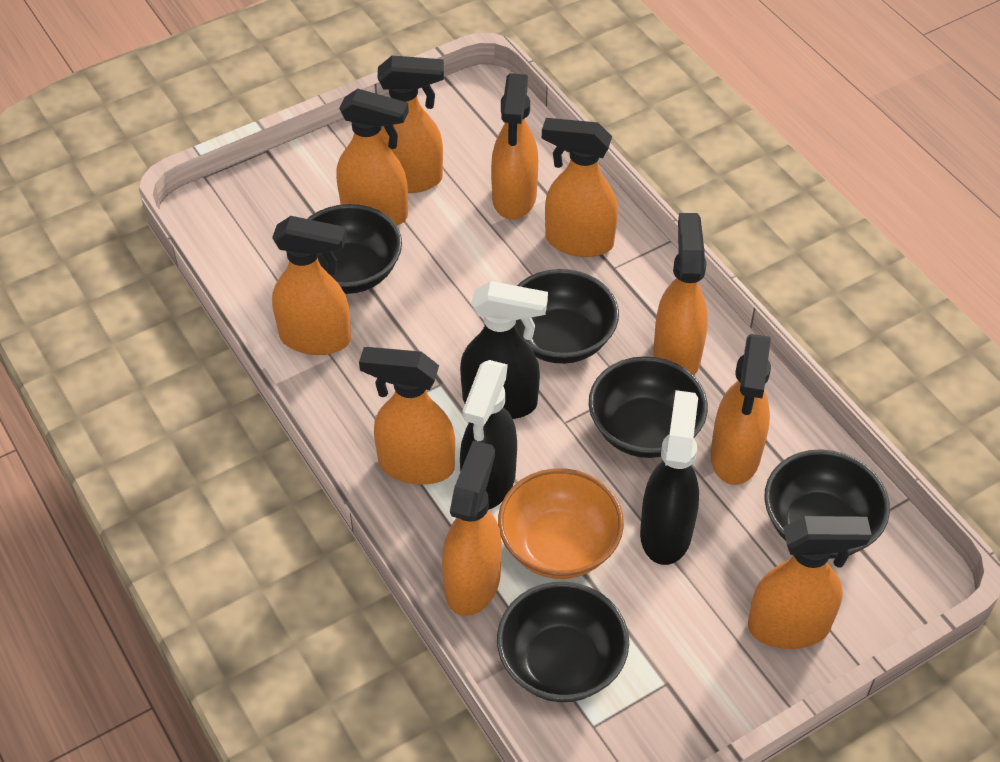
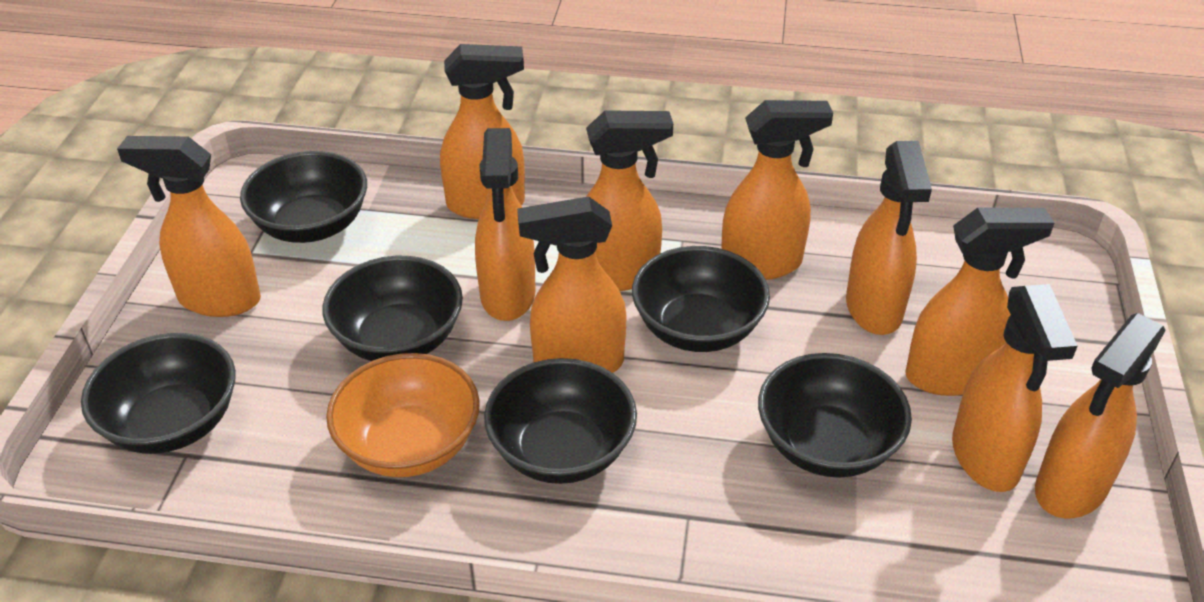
black bowl: [307,204,402,294] [497,582,629,702] [515,269,619,364] [589,356,708,458] [764,449,890,559] = 5 -> [81,333,236,454] [240,151,367,243] [322,256,463,361] [484,358,637,484] [632,246,770,352] [758,353,912,478] = 6
black spray bottle: [460,281,548,419] [460,360,517,510] [640,390,699,565] = 3 -> none = 0

